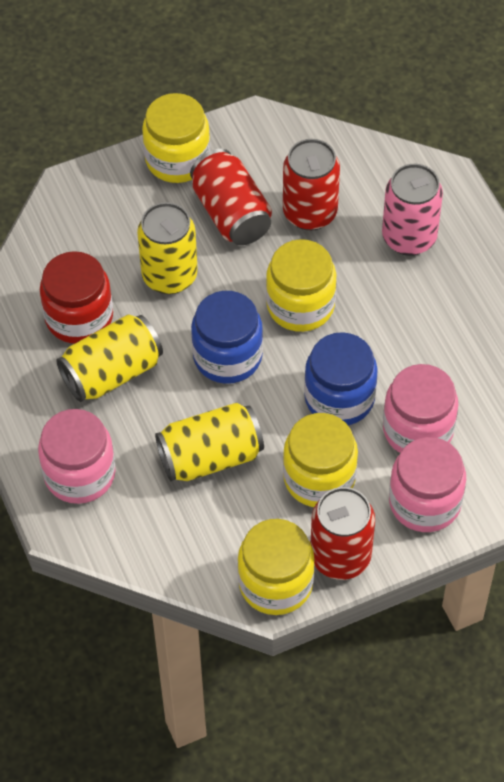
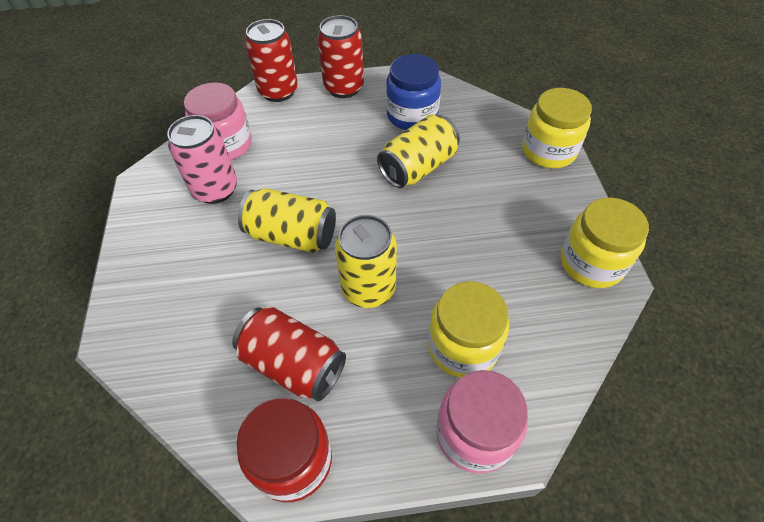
blue jar: [191,291,263,384] [304,332,378,425] = 2 -> [386,54,441,130] = 1
pink jar: [38,409,116,504] [383,364,458,453] [389,437,466,532] = 3 -> [184,82,252,160] [436,370,528,473] = 2
yellow jar: [142,93,210,183] [238,519,315,615] [266,239,336,332] [283,413,358,507] = 4 -> [428,281,509,378] [522,88,592,168] [561,197,649,288] = 3

